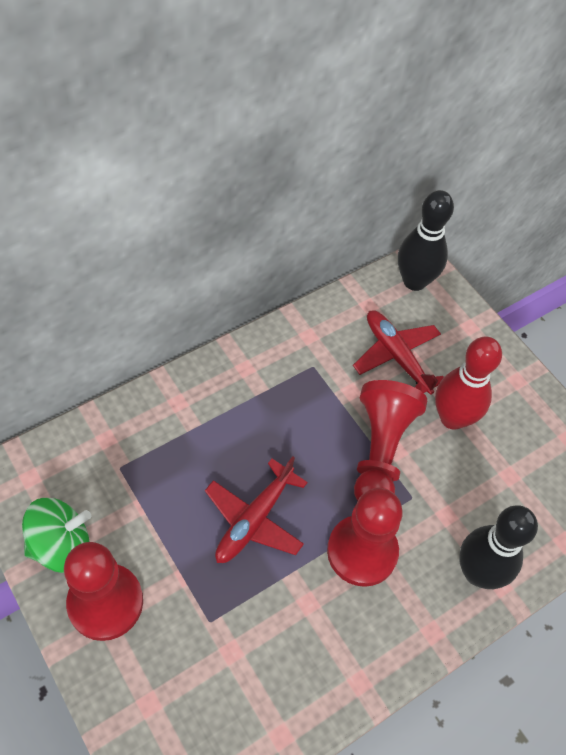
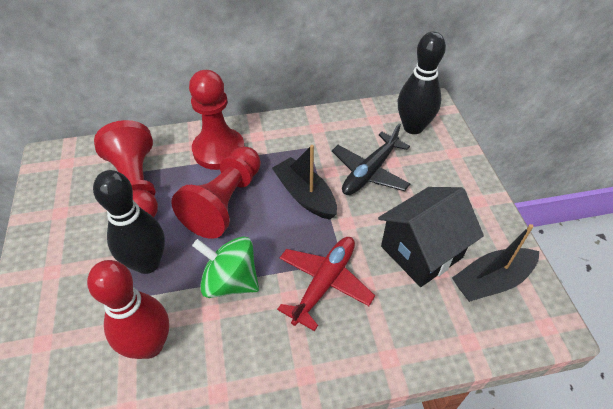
black boat: none = 0 -> [272,145,337,220] [452,224,539,302] = 2
black house: none = 0 -> [378,187,484,287] = 1
black plane: none = 0 -> [332,123,410,195] = 1
red plane: [205,456,308,563] [353,310,444,395] = 2 -> [277,237,375,331] = 1

